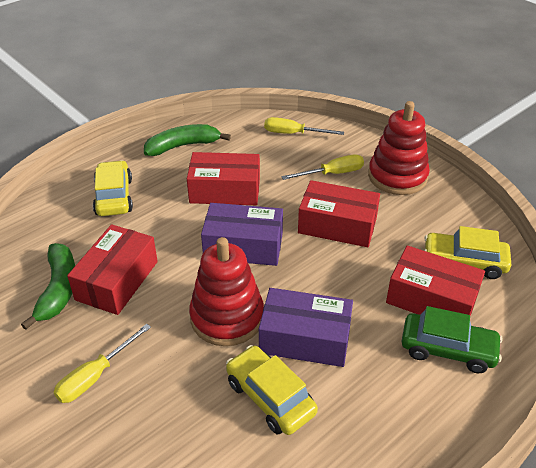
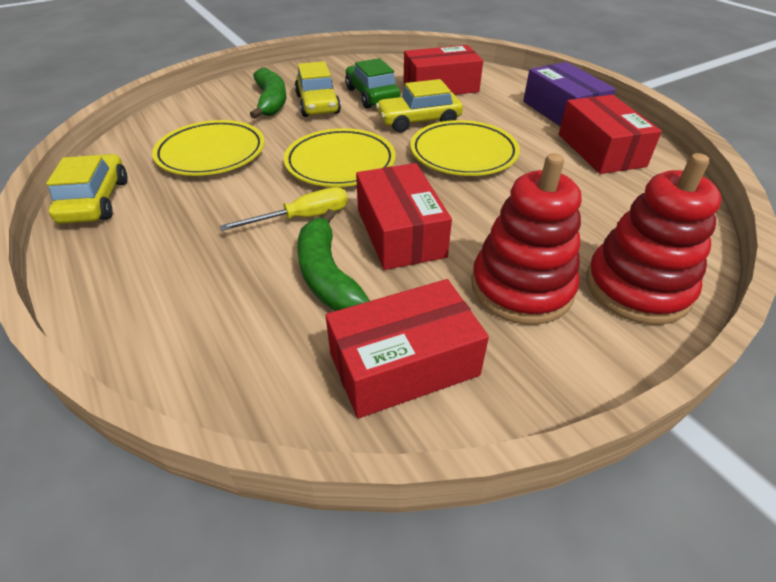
purple box: [201,203,283,266] [259,288,353,367] = 2 -> [523,62,616,127] = 1
yellow plate: none = 0 -> [152,120,265,176] [284,128,396,187] [410,120,520,176] = 3
yellow screwdriver: [54,324,151,403] [264,117,344,135] [281,154,364,180] = 3 -> [220,187,348,231] = 1

